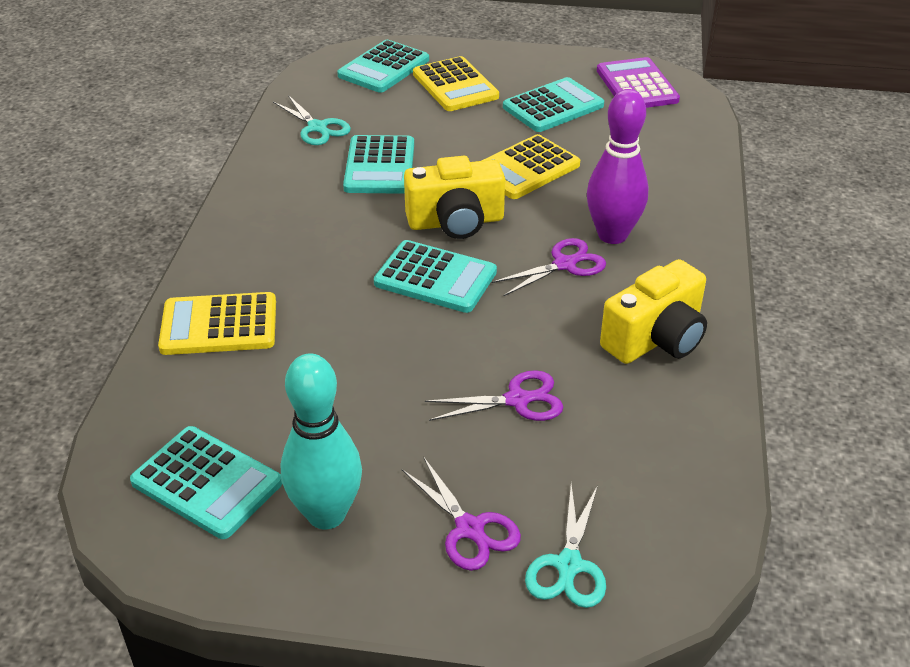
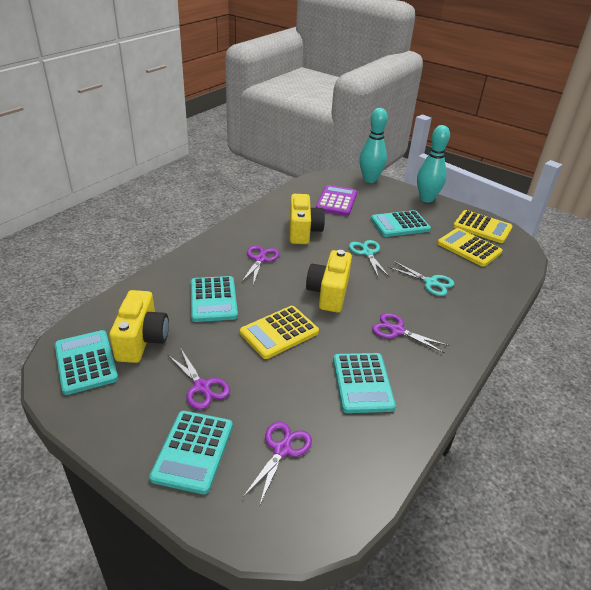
purple bowling pin: [587,89,649,244] = 1 -> none = 0
purple scissors: [402,456,521,571] [425,370,563,421] [492,238,606,296] = 3 -> [168,349,230,409] [241,245,279,285] [243,422,312,504] [372,313,449,353] = 4
turquoise bowling pin: [281,354,362,529] = 1 -> [359,108,388,183] [417,125,450,203] = 2
yellow camera: [404,156,505,239] [600,259,707,364] = 2 -> [110,290,169,363] [290,194,325,244] [306,250,352,312] = 3

